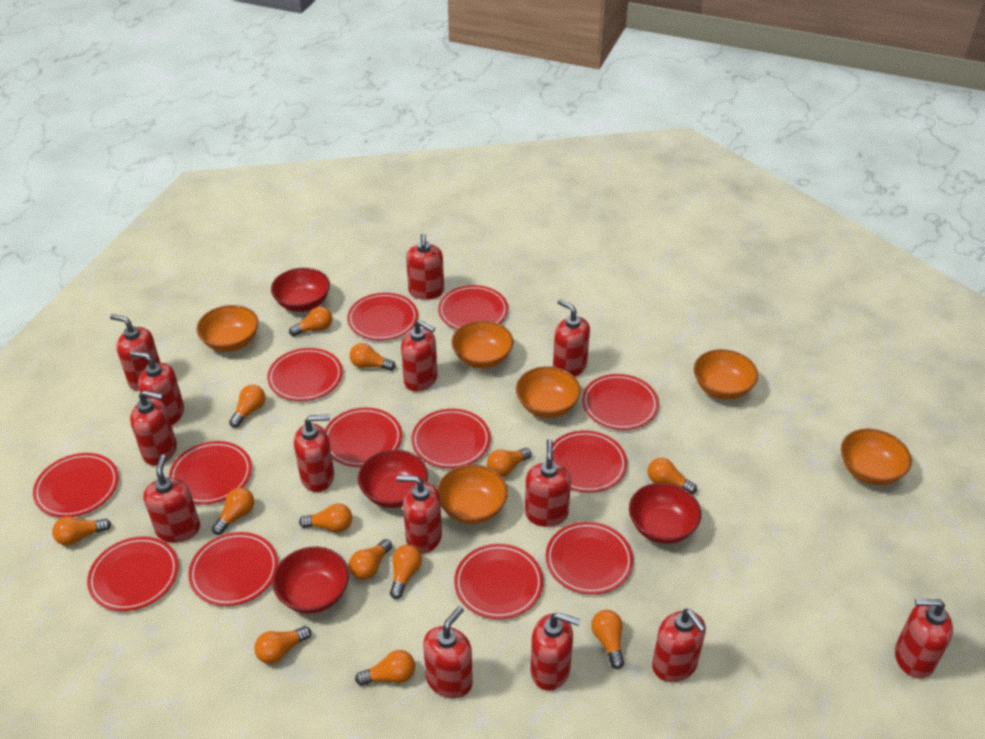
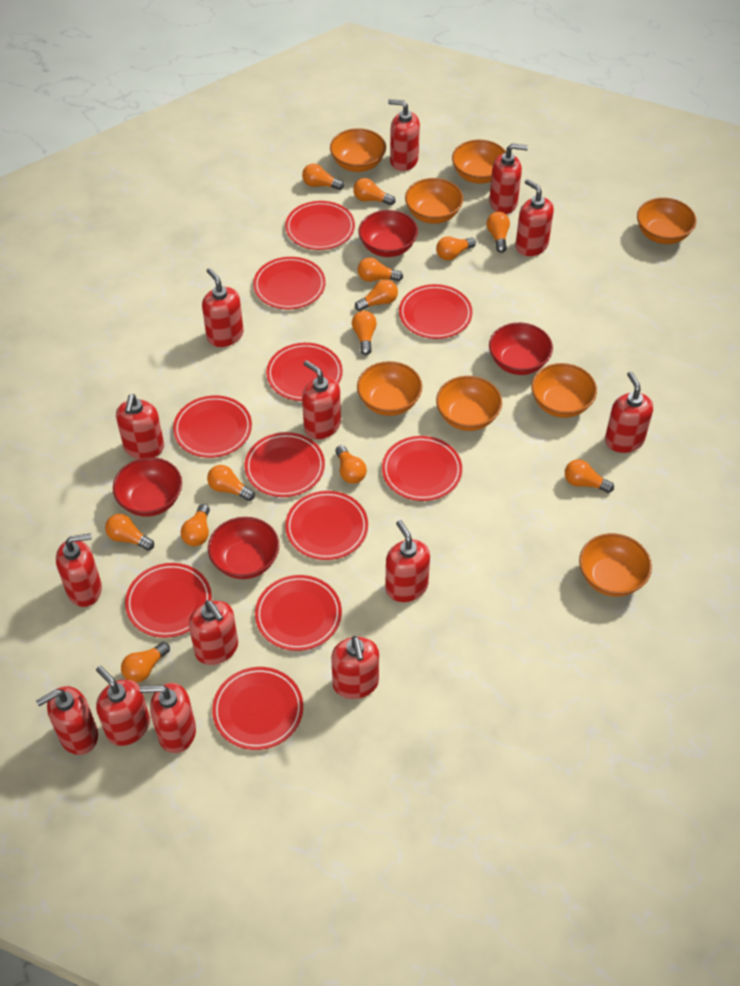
orange bowl: [197,305,259,352] [437,464,508,524] [451,321,513,369] [516,366,581,418] [694,349,758,400] [841,429,912,485] = 6 -> [330,128,386,172] [357,361,422,416] [405,178,463,224] [436,376,502,431] [452,140,506,184] [531,363,597,418] [579,533,652,597] [637,198,696,244] = 8
red plate: [33,453,119,517] [87,537,178,611] [169,441,252,504] [188,532,278,606] [267,348,343,401] [325,407,402,467] [347,293,418,340] [411,409,491,468] [438,285,508,330] [454,544,543,619] [546,430,627,493] [546,522,633,595] [582,374,659,430] = 13 -> [125,563,212,638] [173,395,252,458] [212,667,303,750] [245,432,325,497] [253,257,326,309] [255,575,342,651] [266,343,343,401] [285,201,355,250] [285,491,368,560] [382,436,462,501] [399,284,473,339] = 11

